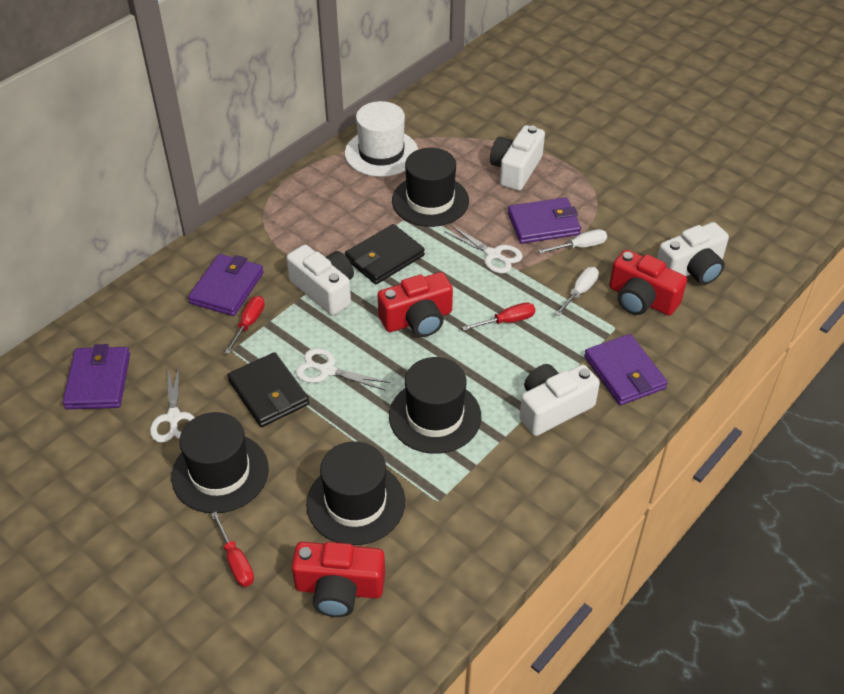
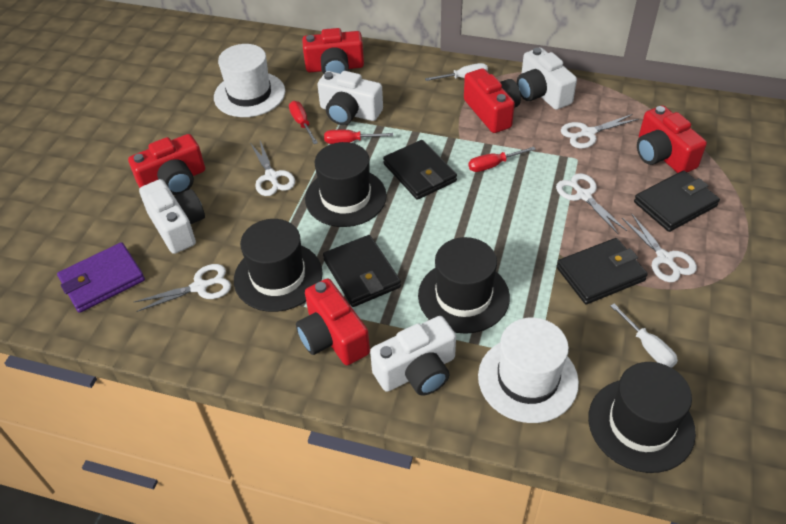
black wallet: [227,352,309,427] [345,224,425,284] = 2 -> [323,235,401,307] [383,140,457,200] [556,238,648,304] [634,170,720,232] = 4
purple wallet: [63,344,130,409] [188,254,264,316] [508,197,581,244] [584,334,668,405] = 4 -> [57,242,145,313] = 1
red camera: [292,542,385,617] [377,272,453,337] [609,250,687,316] = 3 -> [128,134,205,195] [296,279,370,365] [302,28,364,74] [464,68,521,133] [637,105,707,173] = 5
white hat: [345,101,418,177] = 1 -> [214,44,285,117] [478,318,579,423] = 2
white scissors: [150,366,195,443] [296,348,390,391] [444,225,523,273] = 3 -> [134,264,231,312] [250,141,295,196] [556,173,627,234] [561,114,639,148] [622,213,697,282] = 5

